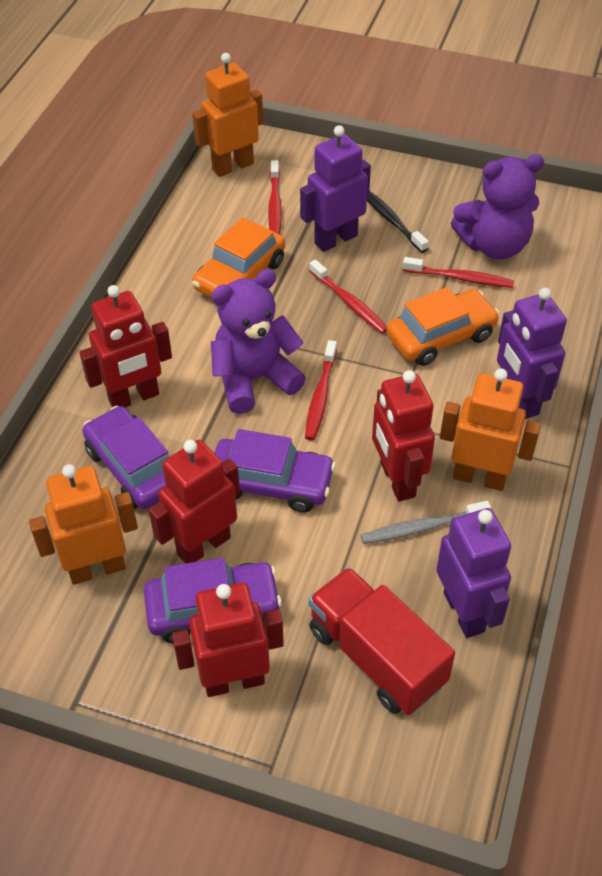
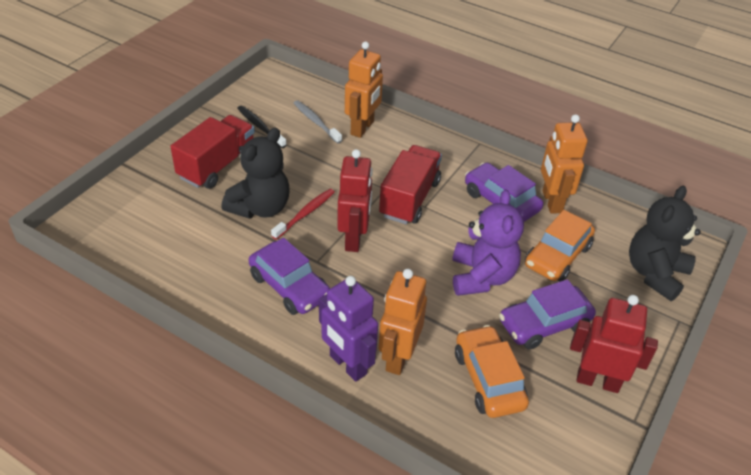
black teddy bear: none = 0 -> [221,128,290,219] [629,186,701,301] = 2
purple robot: [300,125,371,252] [436,508,511,638] [497,288,567,419] = 3 -> [319,276,378,382] = 1
purple teddy bear: [211,269,306,414] [451,154,544,259] = 2 -> [452,190,524,296] = 1
red robot: [79,285,172,407] [149,440,240,563] [172,583,284,697] [372,370,435,501] = 4 -> [337,149,373,252] [570,295,658,393] = 2
red toothbrush: [268,160,282,234] [305,340,337,441] [309,260,387,334] [403,257,514,288] = 4 -> [271,189,335,240] = 1
red truck: [308,567,455,715] = 1 -> [171,115,255,189] [379,145,442,224] = 2

